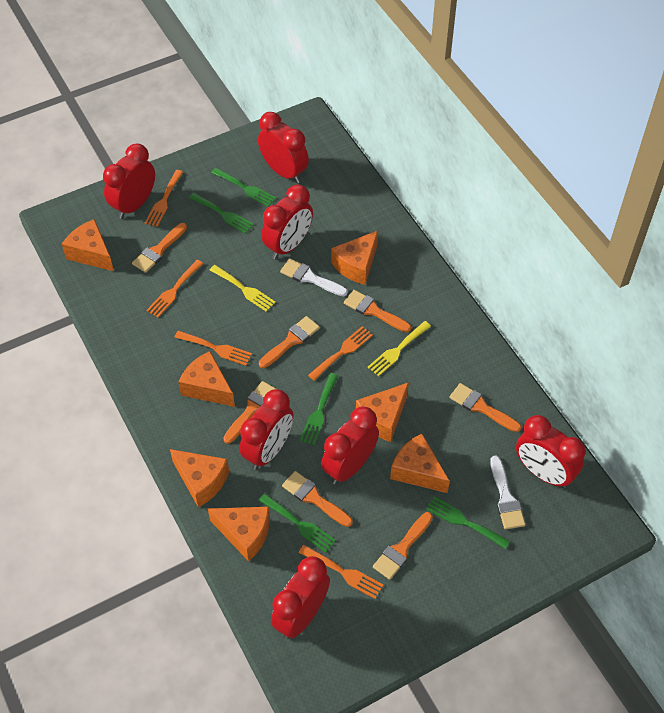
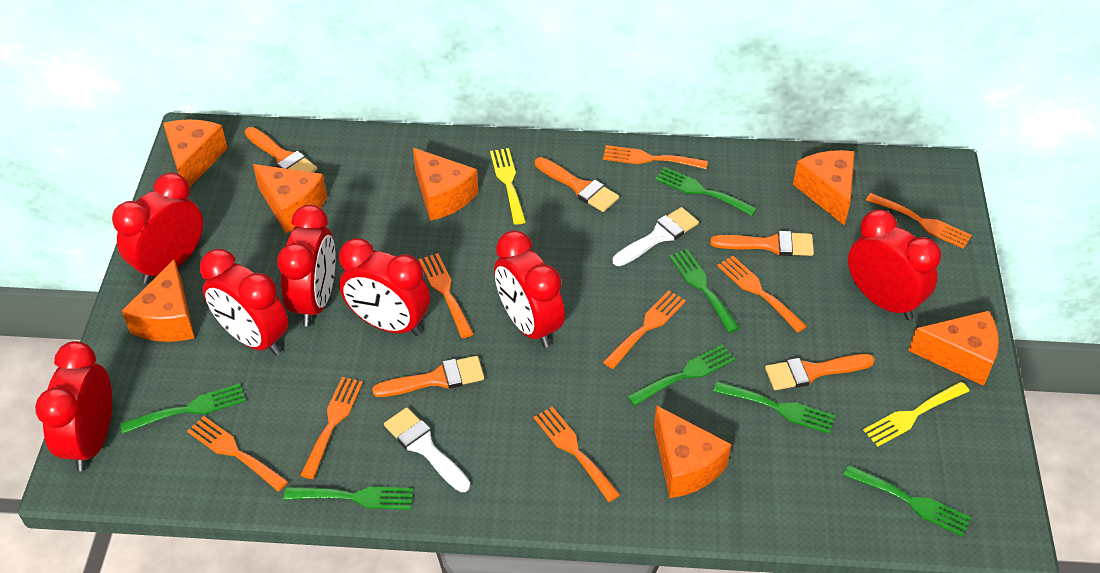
green fork: [189,193,254,234] [211,168,276,207] [259,493,336,553] [300,373,338,445] [426,496,510,549] = 5 -> [120,383,246,434] [284,486,414,510] [627,344,735,406] [655,167,757,216] [669,249,740,333] [713,381,835,434] [843,465,971,537] = 7
orange brush: [132,223,187,273] [223,381,276,444] [259,316,320,368] [282,471,353,527] [344,290,411,332] [373,512,433,580] [449,383,521,432] = 7 -> [245,127,317,173] [372,356,484,397] [535,157,619,212] [710,231,814,256] [765,354,875,390] = 5
orange fork: [145,170,183,227] [146,260,203,317] [174,331,252,366] [299,545,383,599] [308,326,373,381] = 5 -> [187,416,288,492] [300,377,363,479] [419,253,474,338] [534,407,620,502] [603,145,708,169] [603,291,686,369] [717,256,807,333] [866,193,972,249] = 8

